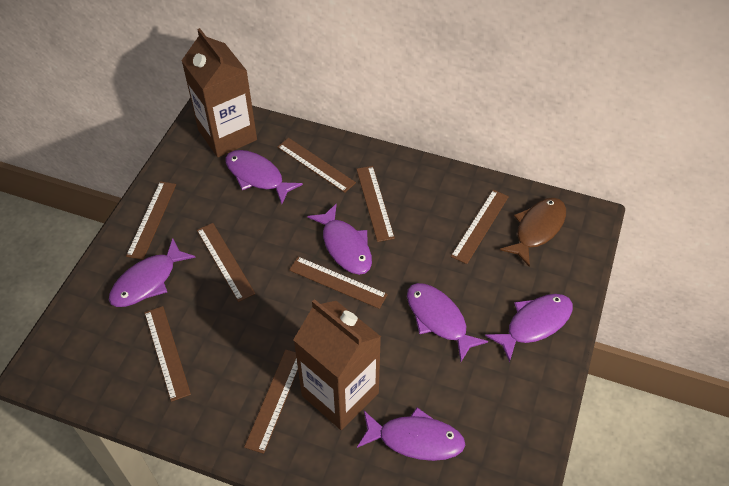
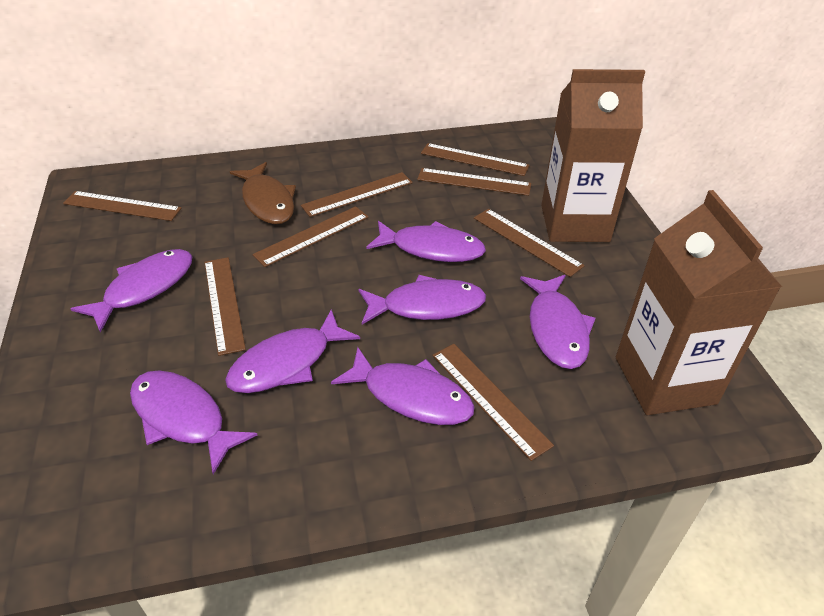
purple fish: [109,238,196,307] [226,150,303,204] [307,203,372,275] [357,407,465,461] [407,283,489,362] [485,294,573,363] = 6 -> [70,249,193,333] [130,370,258,474] [225,309,360,393] [331,347,475,425] [359,275,486,325] [366,221,486,262] [520,275,596,369] = 7

